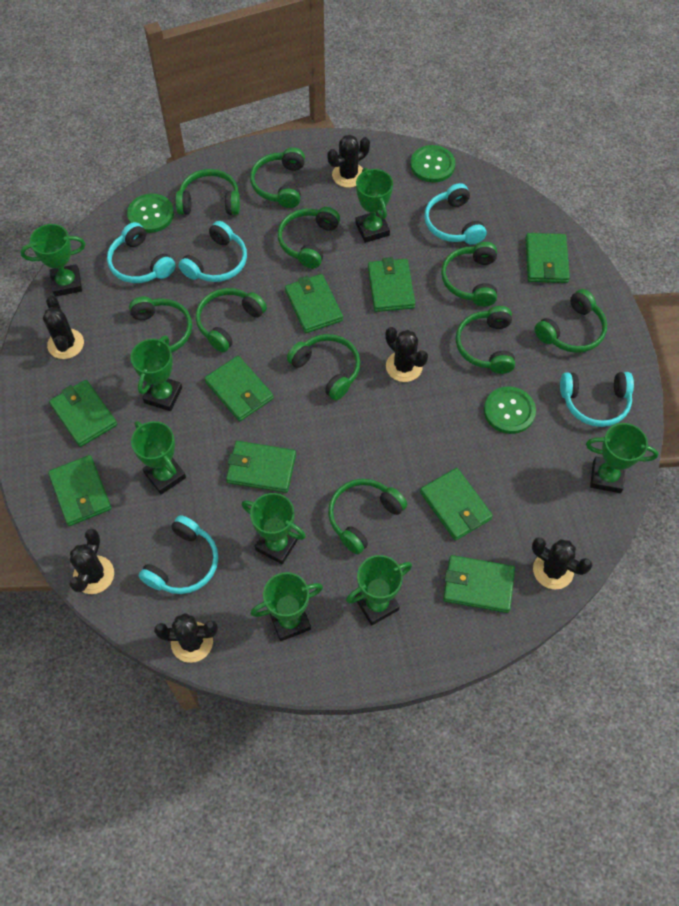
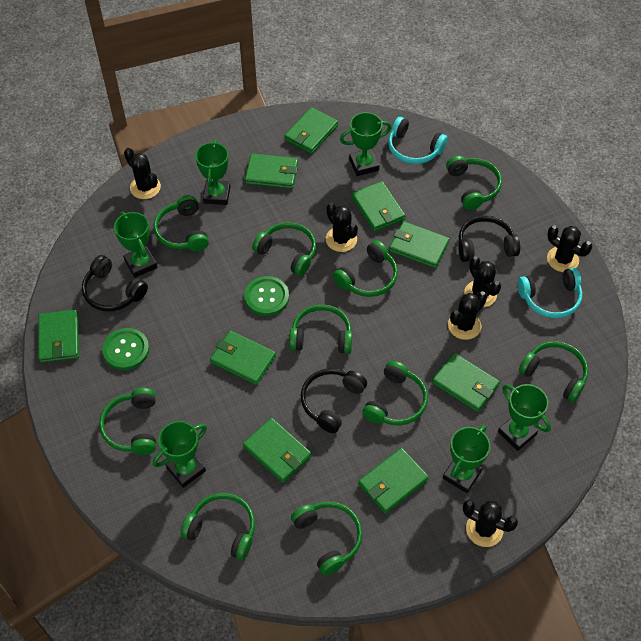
black headphones: none = 0 -> [82,255,148,311] [301,368,367,433] [458,215,520,262] = 3
green button: [127,193,174,233] [410,145,455,183] [484,386,536,434] = 3 -> [102,328,149,370] [245,276,289,316] = 2
green trophy: [20,224,86,297] [130,335,182,411] [131,421,186,494] [242,493,306,564] [250,572,323,641] [346,555,412,625] [355,168,393,243] [586,423,659,493] = 8 -> [114,212,157,278] [153,421,207,488] [195,140,231,205] [340,112,391,176] [443,425,490,493] [498,384,551,451] = 6
turquoise headphones: [107,222,175,283] [139,515,218,594] [179,221,247,282] [424,183,487,245] [560,372,634,427] = 5 -> [388,117,448,164] [518,268,582,318] = 2

